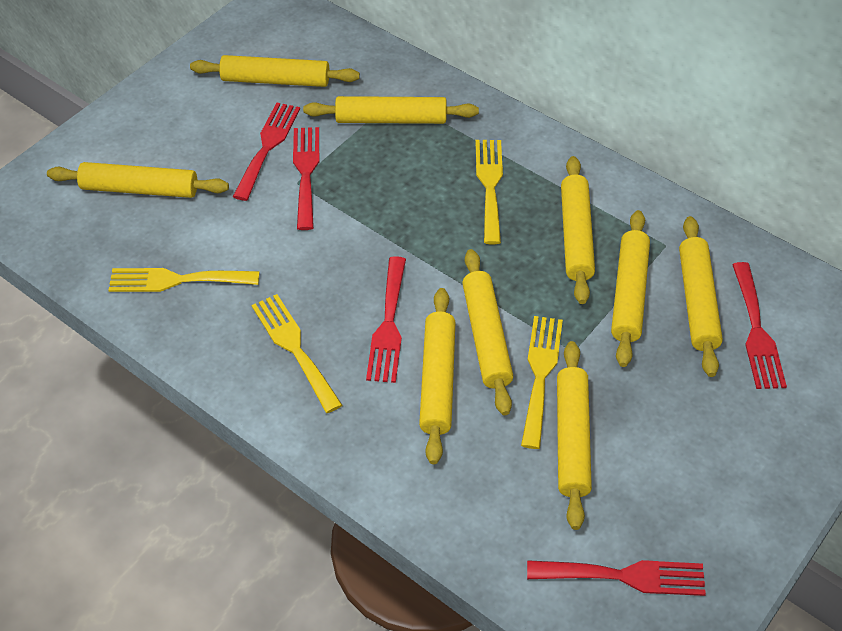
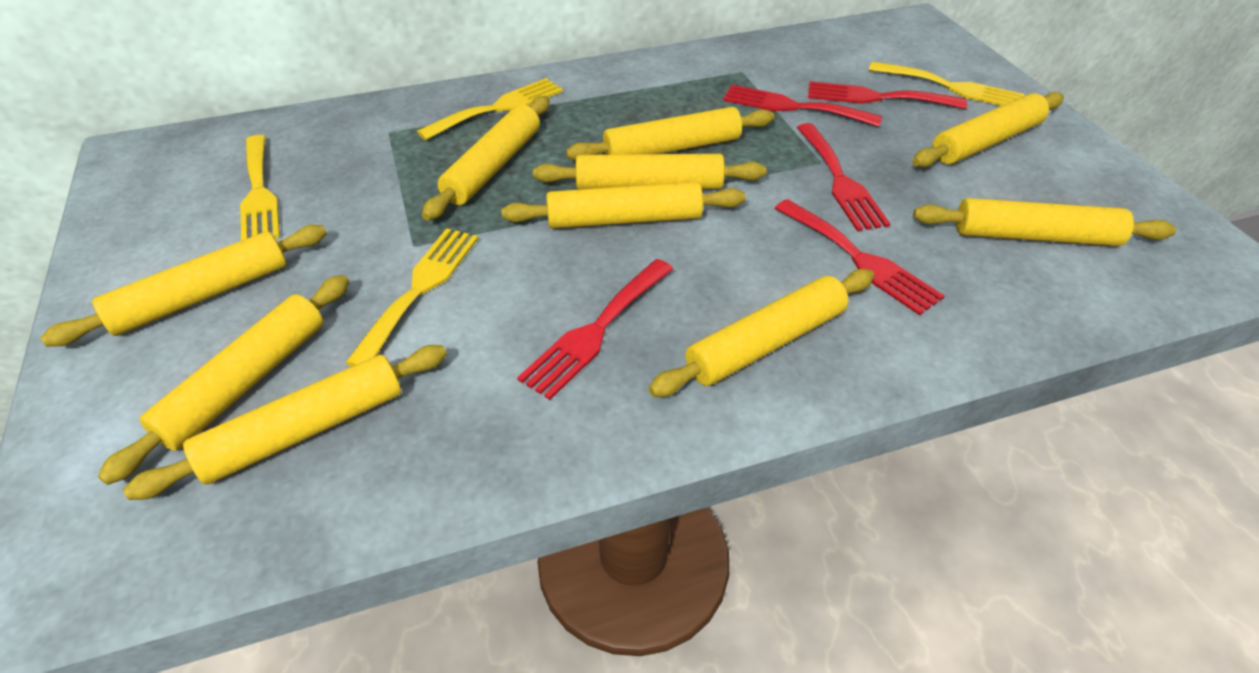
yellow rolling pin: [47,162,229,198] [190,55,360,87] [303,96,479,124] [419,288,456,464] [462,249,513,415] [557,341,592,530] [561,156,595,304] [611,210,650,367] [679,216,723,377] = 9 -> [41,225,327,346] [98,275,349,485] [123,345,447,500] [422,96,550,220] [501,182,746,229] [533,154,767,190] [566,107,774,161] [649,269,874,397] [913,92,1064,168] [913,198,1176,246] = 10

